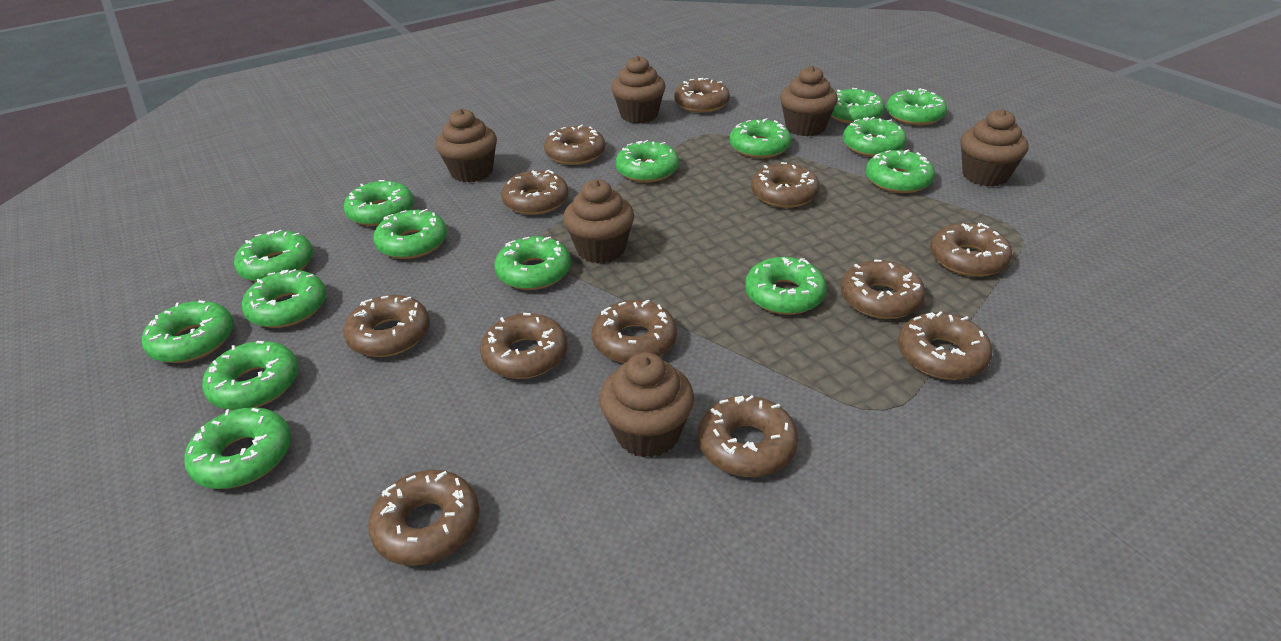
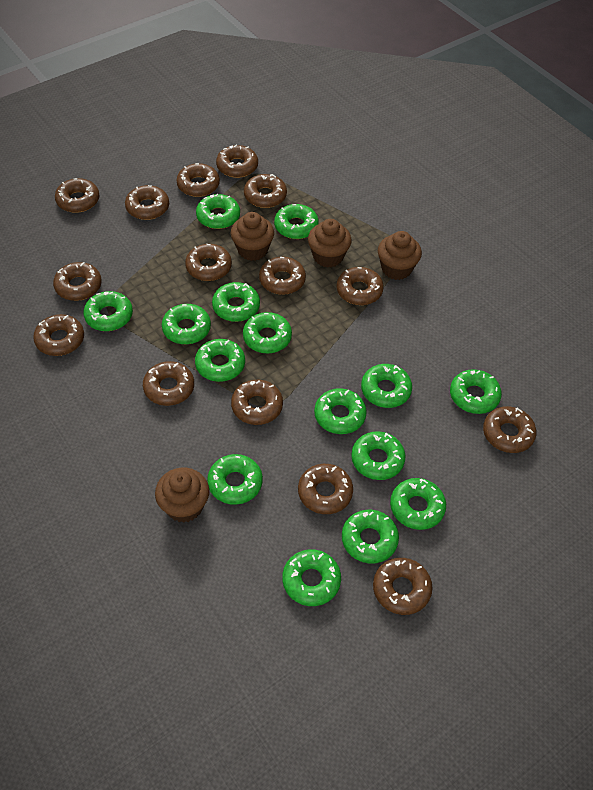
brown cupcake: [436,109,497,182] [563,180,634,263] [599,352,694,458] [611,56,666,123] [780,66,838,136] [960,109,1028,187] = 6 -> [155,468,209,523] [231,212,274,261] [308,219,352,268] [378,231,422,280] = 4
brown donut: [344,295,430,357] [368,470,479,566] [480,313,567,379] [501,170,569,215] [544,125,605,165] [592,300,677,363] [674,78,730,113] [698,395,798,477] [751,162,820,208] [841,260,925,319] [898,311,992,380] [930,223,1012,277] = 12 -> [33,314,84,356] [53,262,102,301] [55,178,100,213] [125,185,169,220] [143,361,194,406] [177,163,220,197] [185,244,232,281] [216,145,258,178] [231,380,283,425] [244,174,287,208] [259,257,306,295] [298,464,353,514] [336,267,384,305] [373,558,433,615] [483,406,536,453] = 15

